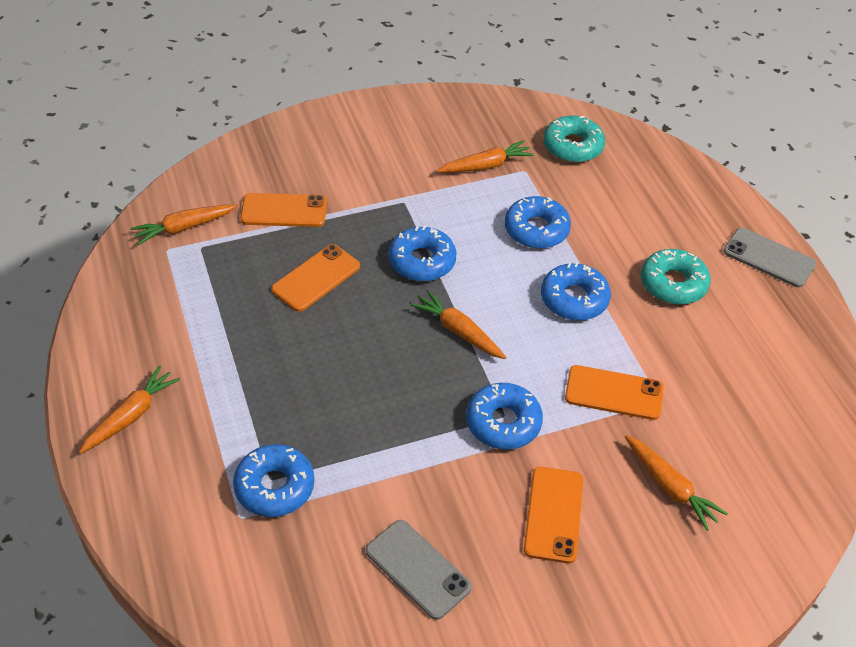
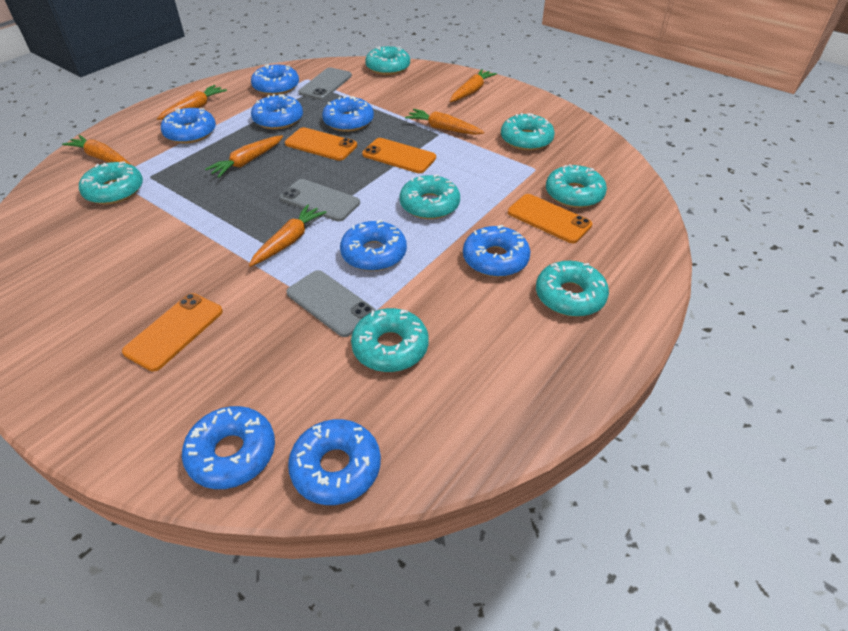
blue donut: [233,444,314,517] [388,226,457,281] [466,383,543,450] [505,196,571,248] [541,262,611,320] = 5 -> [161,108,216,144] [182,406,275,489] [251,64,299,95] [251,94,303,129] [288,419,381,505] [322,96,374,132] [340,220,407,271] [463,225,530,277] = 8
grey phone: [366,520,472,620] [723,228,816,287] = 2 -> [280,179,360,221] [287,270,376,337] [298,68,352,100] = 3
orange carrot: [79,366,180,454] [131,204,238,245] [410,290,507,359] [437,140,534,173] [625,435,728,531] = 5 -> [62,135,131,165] [157,85,227,120] [205,135,283,178] [249,204,327,267] [405,109,485,135] [450,69,497,102] = 6
turquoise donut: [543,116,605,163] [641,249,711,305] = 2 -> [79,161,143,204] [351,308,429,372] [365,46,410,75] [399,174,460,219] [501,113,555,151] [536,261,609,317] [546,164,607,208] = 7

